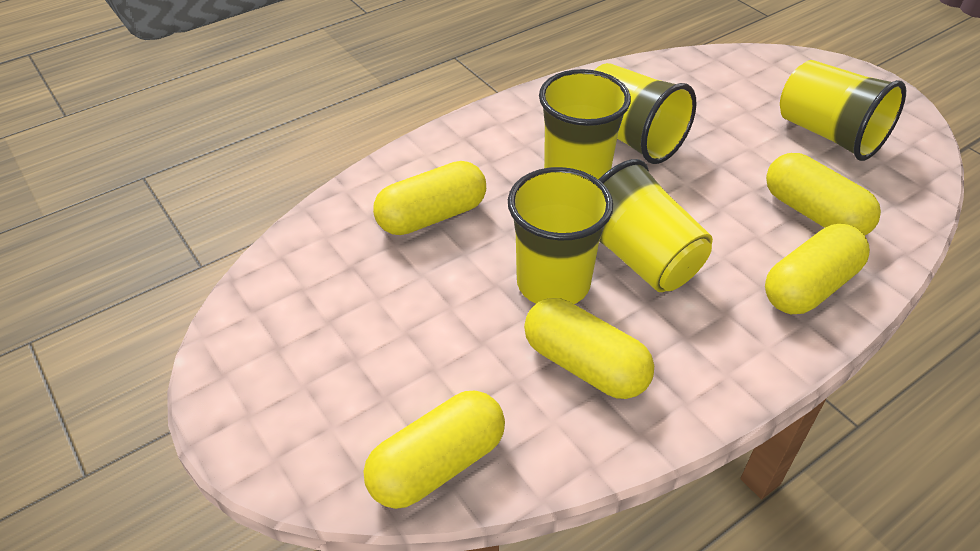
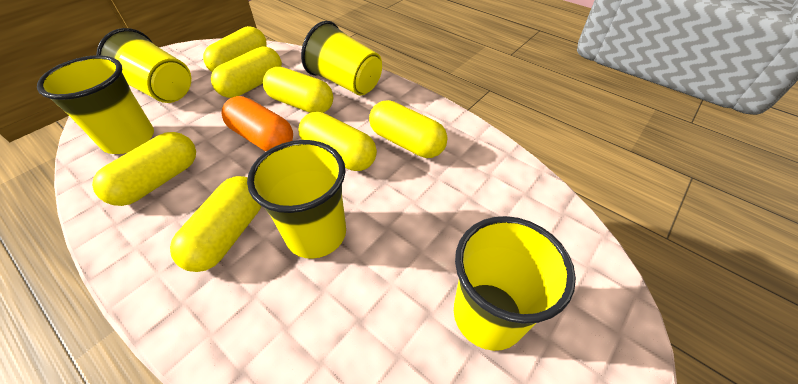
orange capsule: none = 0 -> [222,96,293,151] = 1
yellow capsule: [363,391,505,509] [373,161,486,235] [524,298,654,399] [765,224,870,314] [766,153,881,236] = 5 -> [92,132,196,206] [170,176,261,272] [203,26,267,72] [211,47,282,98] [263,67,333,113] [298,112,377,171] [369,100,447,158] = 7

